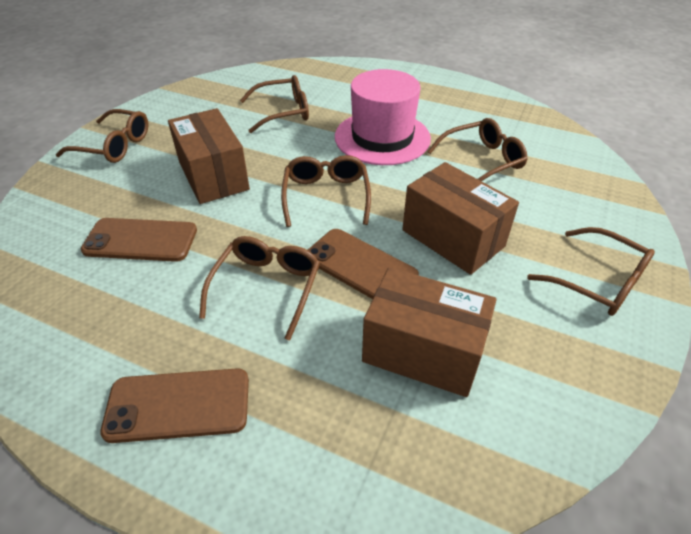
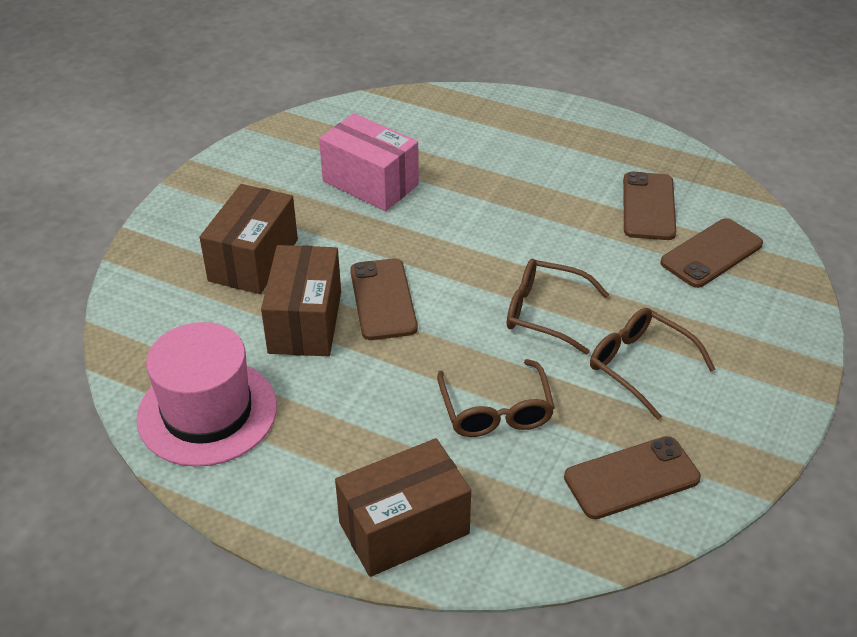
brown glasses: [56,109,148,163] [199,236,320,340] [240,75,309,133] [281,155,371,227] [427,118,528,181] [527,227,655,316] = 6 -> [437,359,555,437] [507,259,609,355] [590,308,715,420] = 3
brown phone: [81,218,197,262] [100,368,249,443] [308,229,419,299] = 3 -> [350,258,418,340] [564,436,701,519] [623,172,676,240] [660,218,763,288] = 4
pink box: none = 0 -> [319,113,419,211] = 1

